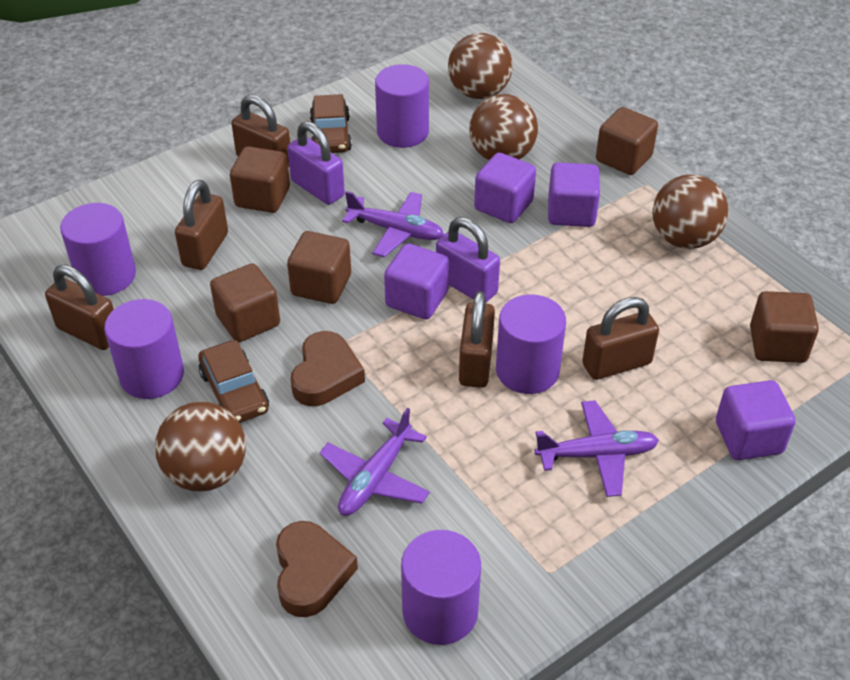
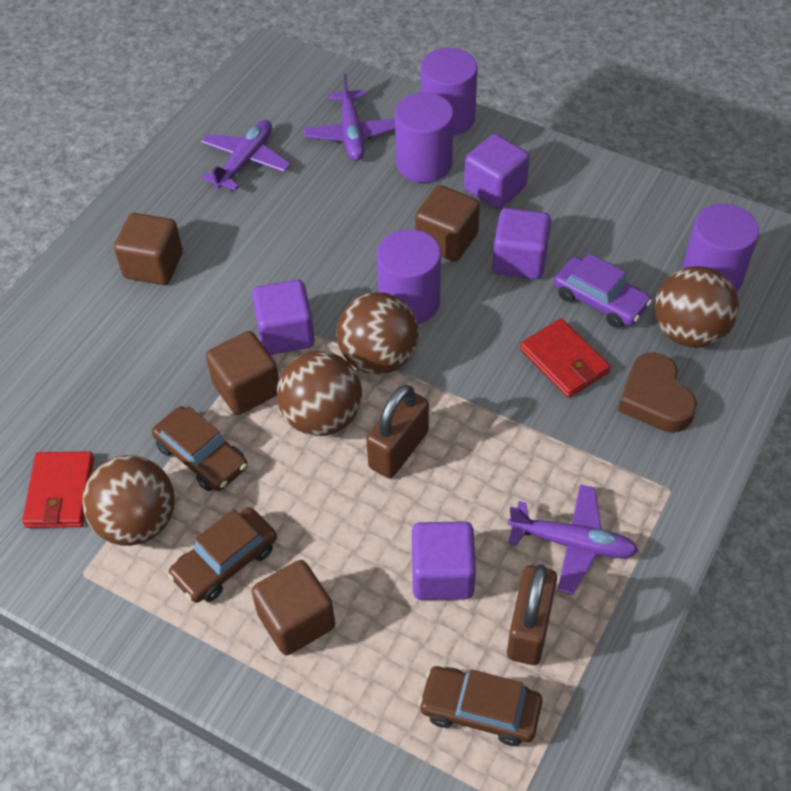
brown car: [198,340,269,423] [310,94,352,153] = 2 -> [152,406,248,491] [168,507,277,603] [418,666,543,746] = 3
brown cube: [210,263,280,342] [230,146,290,213] [287,231,351,304] [596,107,658,175] [750,291,819,363] = 5 -> [114,213,183,285] [206,331,279,415] [251,560,335,655] [415,185,480,262] = 4
brown heart: [276,521,358,617] [291,331,365,406] = 2 -> [618,352,697,432] = 1
brown padlock: [45,265,114,350] [175,180,228,270] [231,95,290,167] [459,291,495,388] [582,297,659,380] = 5 -> [366,385,429,478] [507,564,557,665] = 2
purple car: none = 0 -> [554,253,652,328] = 1
purple cylinder: [60,203,136,296] [104,299,184,399] [375,64,429,148] [401,530,481,645] [496,294,566,394] = 5 -> [377,229,441,324] [395,93,453,183] [421,48,478,136] [682,204,759,292] = 4
purple padlock: [287,121,345,205] [436,217,500,303] = 2 -> none = 0
red wallet: none = 0 -> [22,451,94,528] [520,319,610,398] = 2

